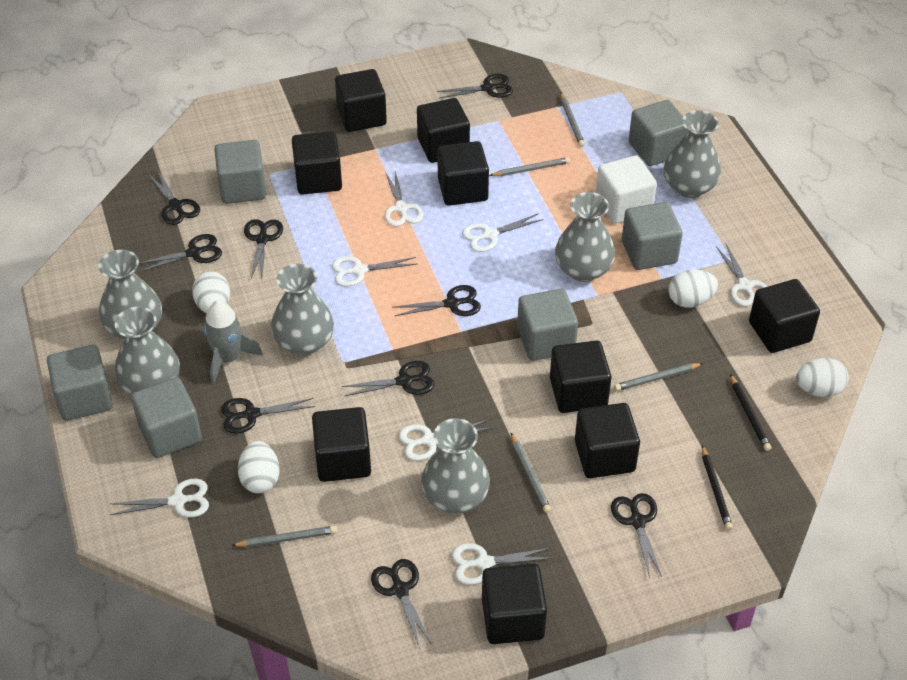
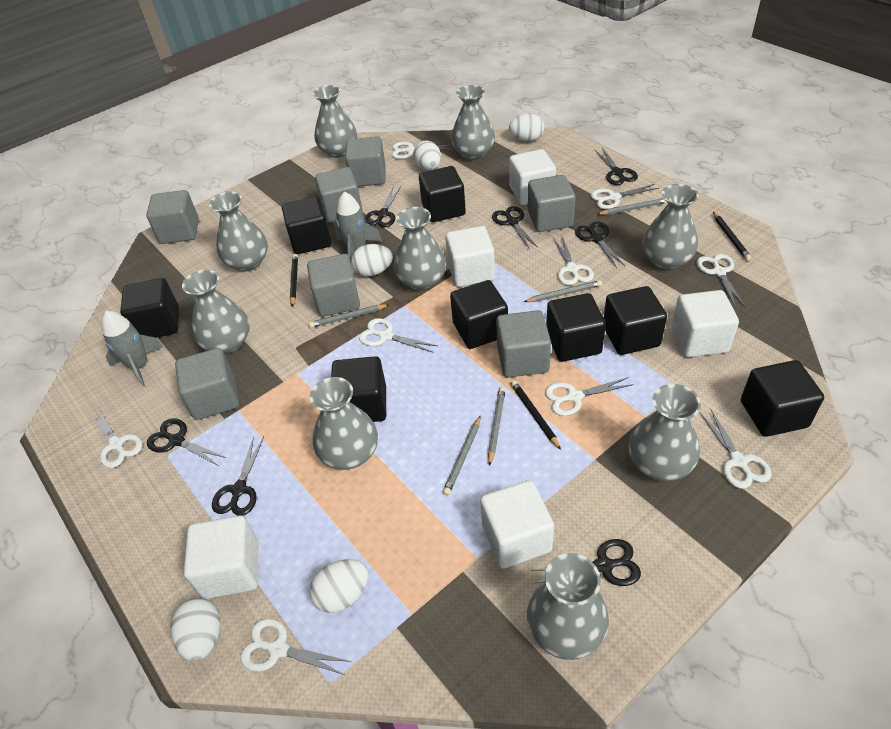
black cube: [292,131,342,195] [312,407,371,482] [335,69,387,132] [417,98,470,163] [437,141,489,206] [482,564,547,644] [550,341,612,413] [575,403,640,478] [749,279,820,353] = 9 -> [120,278,179,338] [282,196,332,254] [331,356,386,422] [419,166,466,222] [450,280,508,349] [546,293,606,362] [604,286,667,355] [741,360,824,437] = 8
black pencil: [702,445,733,530] [730,374,771,451] = 2 -> [290,254,298,307] [511,380,561,450] [713,212,752,261] = 3
black scissors: [139,234,222,272] [149,171,200,225] [221,398,315,434] [244,219,283,279] [342,361,435,396] [371,559,432,649] [392,285,481,316] [437,74,513,98] [611,493,662,578] = 9 -> [147,418,226,465] [212,436,264,516] [364,187,401,227] [492,206,538,250] [533,539,641,586] [575,222,626,268] [595,148,638,185] = 7
grey cube: [47,344,113,421] [131,377,202,458] [214,140,267,204] [517,289,578,361] [622,202,683,270] [629,100,688,166] = 6 -> [146,190,199,244] [175,348,239,420] [307,254,360,317] [315,167,363,223] [345,136,386,187] [496,310,551,378] [528,175,576,232] = 7
grey rocket: [204,300,263,384] = 1 -> [101,311,163,387] [335,192,382,267] = 2
grey vase: [98,250,162,339] [115,306,180,395] [271,264,334,355] [421,418,490,514] [555,192,615,282] [664,110,721,198] = 6 -> [182,270,250,355] [209,191,268,272] [310,377,378,470] [313,85,357,158] [394,207,446,291] [451,85,495,160] [527,553,609,660] [629,384,701,481] [643,184,699,270] = 9
white cube: [596,155,657,224] = 1 -> [184,515,259,599] [445,226,495,287] [480,480,554,568] [509,149,556,205] [672,290,739,357] = 5
white egg: [192,271,230,313] [238,441,280,493] [668,270,718,308] [796,358,849,397] = 4 -> [170,598,220,661] [310,559,368,613] [351,244,393,276] [413,141,441,170] [509,113,544,141] = 5
white scissors: [110,479,209,517] [332,256,417,286] [385,171,423,227] [399,419,493,461] [452,543,554,585] [462,214,543,252] [716,244,768,306] = 7 -> [88,406,142,468] [240,619,351,675] [359,318,437,352] [392,142,453,159] [545,377,634,416] [553,237,594,285] [590,184,659,209] [696,254,745,308] [700,410,772,489] = 9

